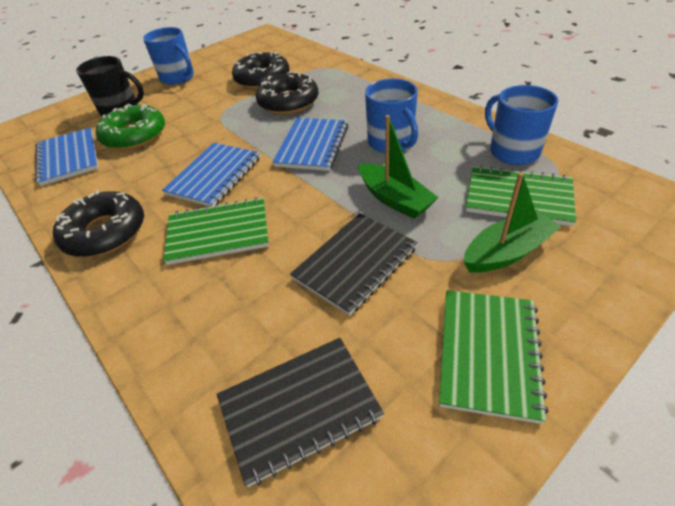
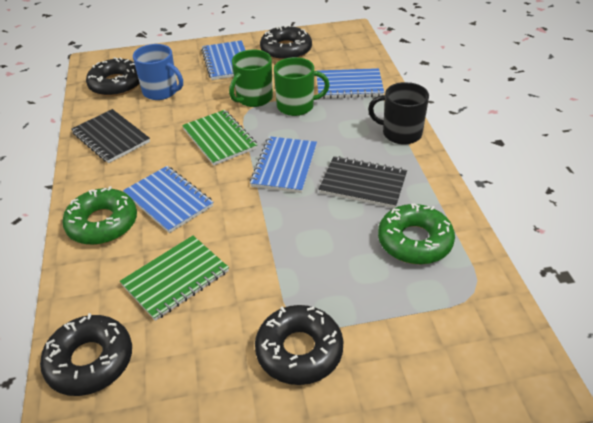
black donut: [53,190,144,257] [232,51,290,89] [256,71,319,114] = 3 -> [40,313,132,396] [86,57,140,97] [255,305,344,385] [260,25,312,60] = 4
blue mug: [143,27,194,85] [365,79,418,153] [485,85,558,165] = 3 -> [133,44,183,100] = 1
blue notebook: [35,127,99,186] [162,143,260,207] [272,118,348,171] = 3 -> [123,166,213,233] [201,40,245,80] [250,136,317,193] [317,68,384,99] = 4
green boat: [359,115,439,219] [464,172,561,273] = 2 -> none = 0
green donut: [96,104,165,150] = 1 -> [62,186,137,245] [378,203,455,265] = 2
green mug: none = 0 -> [229,49,273,107] [274,57,330,116] = 2
green notebook: [163,197,269,265] [439,290,549,424] [466,166,576,226] = 3 -> [120,236,229,321] [182,110,258,165] = 2

